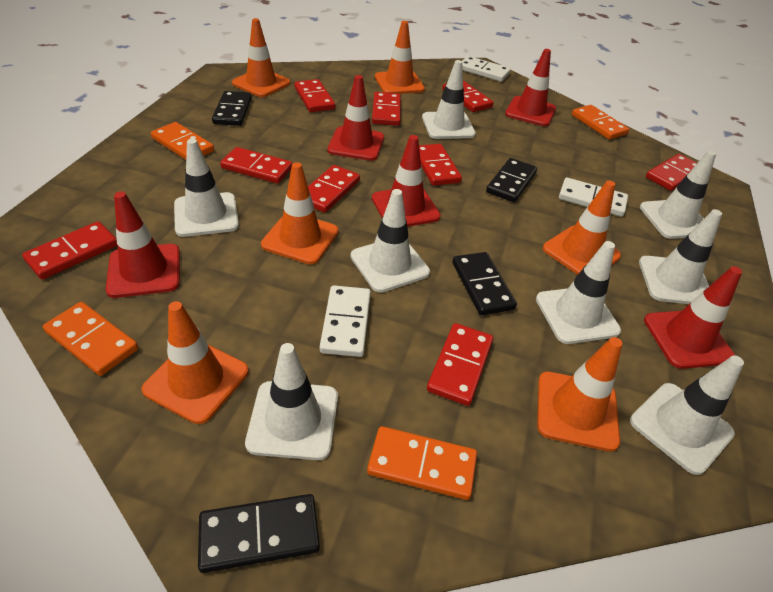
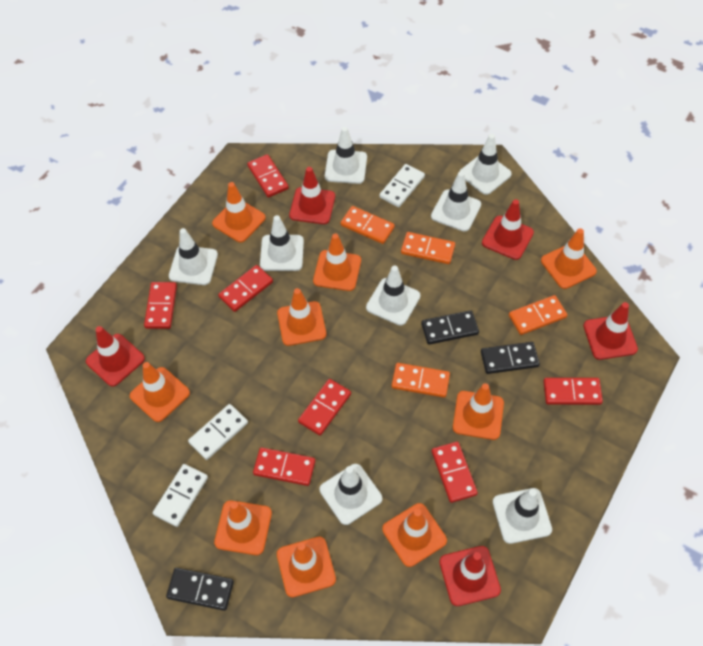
black domino: [198,494,320,573] [212,91,252,126] [452,252,517,315] [486,158,537,202] = 4 -> [166,568,234,611] [421,310,479,345] [481,342,540,374] = 3
orange traffic cone: [141,301,249,424] [232,18,290,97] [261,162,339,264] [375,21,425,94] [537,337,622,452] [543,180,621,275] = 6 -> [130,362,190,422] [212,182,266,243] [214,500,272,555] [277,288,326,346] [277,537,336,598] [313,233,361,291] [382,503,447,567] [453,383,504,440] [541,228,597,289] = 9
red domino: [22,222,118,280] [220,147,293,184] [294,79,335,112] [308,165,360,213] [372,92,401,126] [419,144,462,186] [427,323,493,406] [442,80,494,112] [646,154,697,191] = 9 -> [144,282,177,329] [218,265,273,312] [247,154,289,198] [253,447,315,486] [298,379,351,436] [432,442,478,503] [543,378,603,405] = 7

